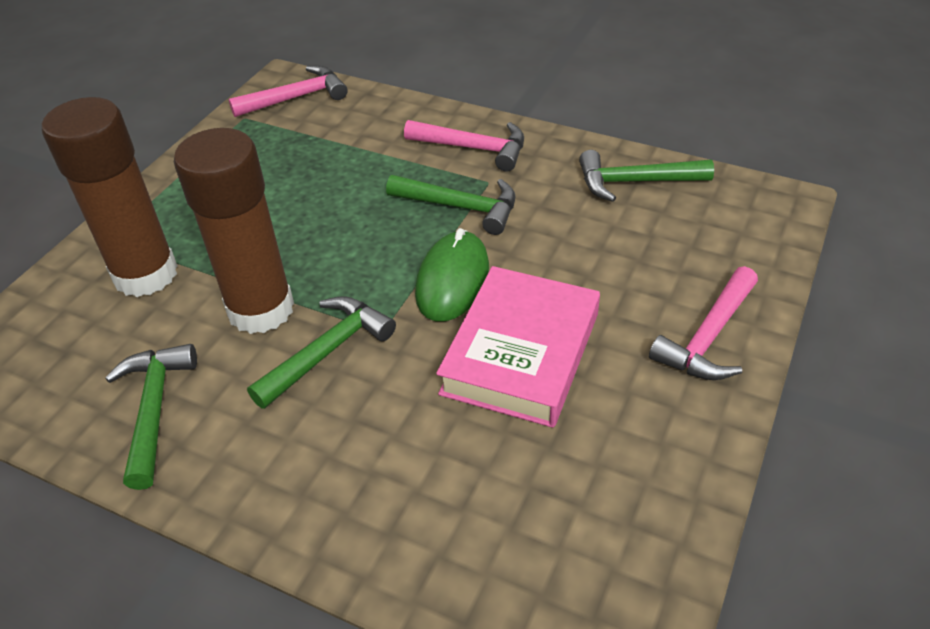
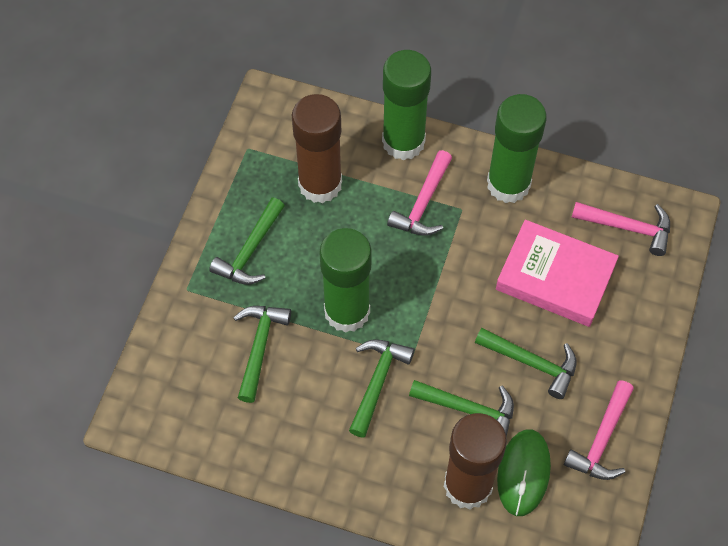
green glue stick: none = 0 -> [320,228,372,333] [382,50,431,160] [487,94,547,203] = 3
green hammer: [105,344,197,490] [247,296,396,409] [386,175,515,235] [579,150,714,202] = 4 -> [209,198,285,285] [233,306,291,403] [349,339,414,438] [409,380,514,437] [475,328,576,399] = 5

